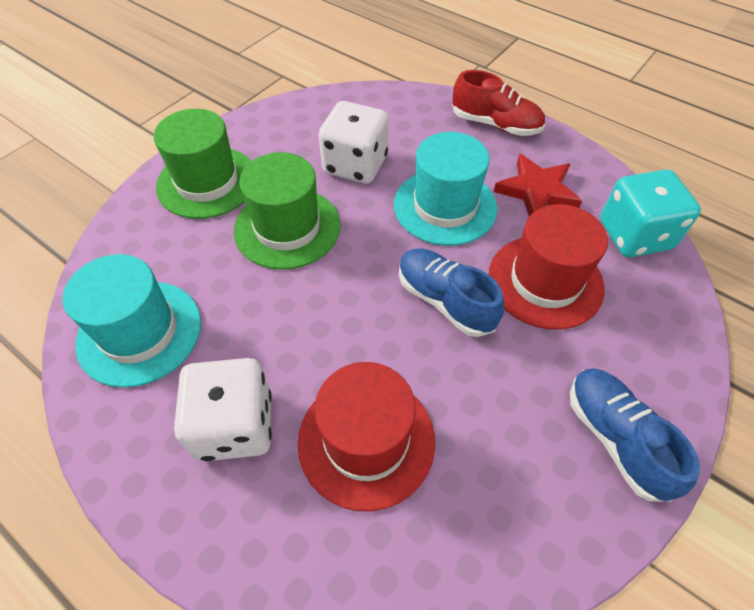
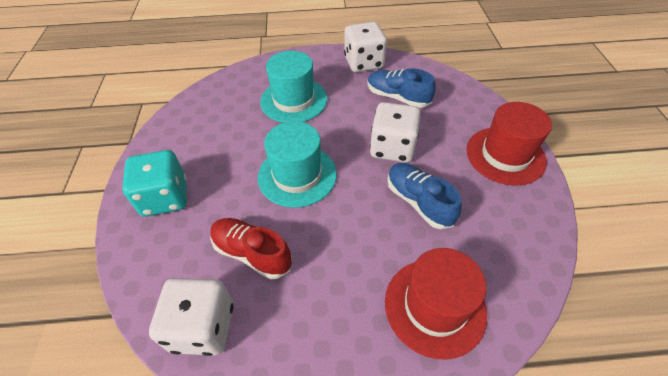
green hat: [154,109,251,219] [234,152,341,270] = 2 -> none = 0
red star: [494,154,582,216] = 1 -> none = 0
white dice: [174,358,272,461] [318,101,389,184] = 2 -> [149,278,234,356] [344,22,387,72] [370,102,421,163] = 3

